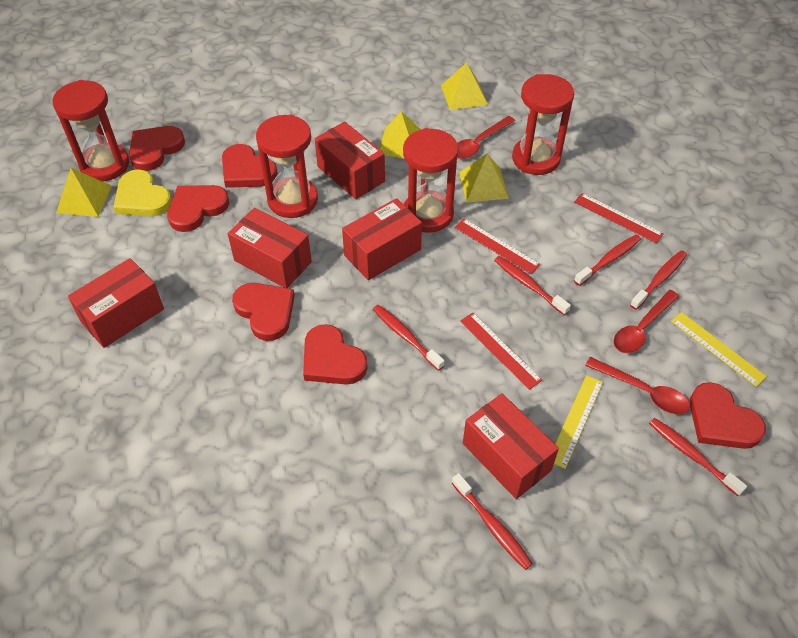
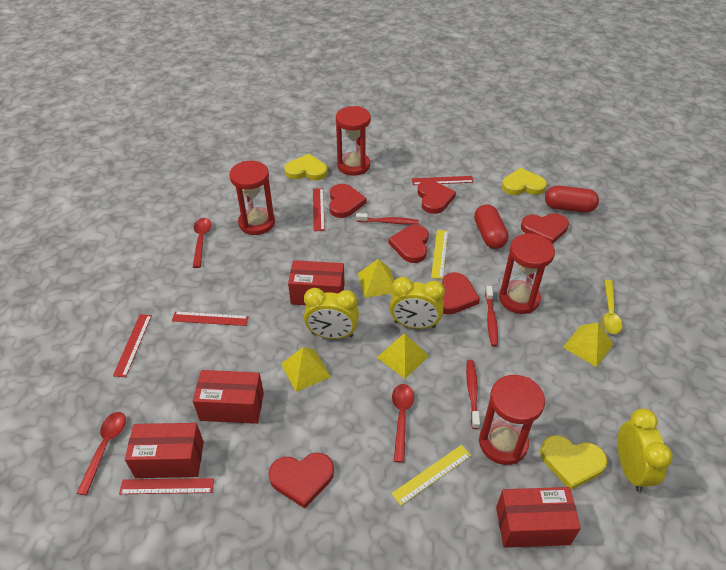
red box: [68,258,164,348] [228,208,312,288] [315,122,385,199] [342,198,422,280] [463,393,559,499] = 5 -> [125,423,204,478] [193,370,264,424] [288,260,345,305] [496,487,581,548] = 4
red capsule: none = 0 -> [474,204,509,249] [545,186,599,213] = 2
red ruler: [455,219,541,274] [460,313,542,390] [574,193,664,243] = 3 -> [113,314,152,377] [119,478,214,494] [172,311,249,326] [313,188,325,231] [412,176,474,185] = 5
red toothbrush: [373,305,445,371] [452,473,533,570] [494,256,571,315] [574,235,641,286] [630,250,687,310] [649,418,747,496] = 6 -> [356,213,419,225] [466,360,480,429] [485,286,498,347] = 3
yellow clock: none = 0 -> [304,288,359,339] [390,277,445,329] [618,408,673,492] = 3
yellow heart: [113,170,172,216] = 1 -> [285,154,328,180] [502,168,547,195] [540,435,607,490] = 3
yellow spoon: none = 0 -> [601,280,623,334] = 1

